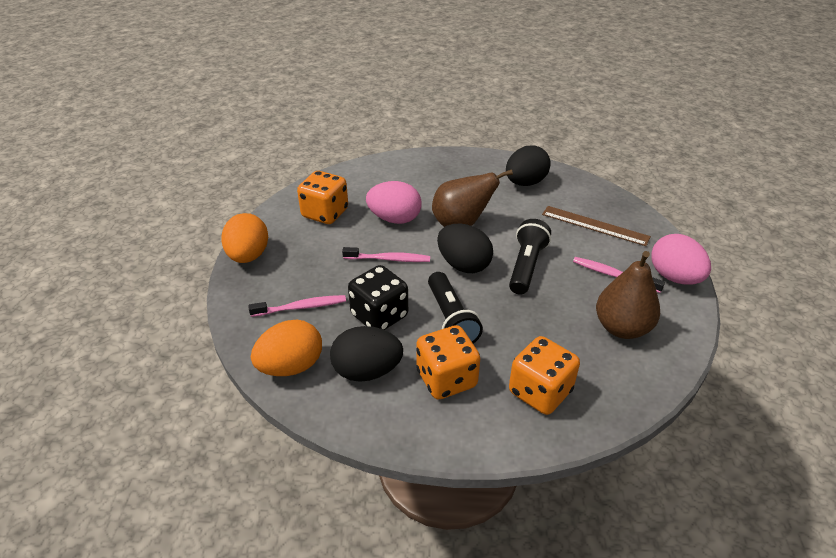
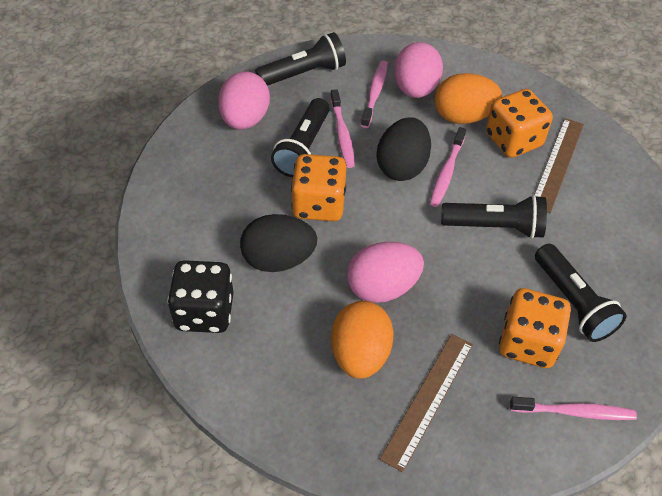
black egg: [330,326,403,382] [437,224,493,273] [506,145,551,186] = 3 -> [240,214,317,272] [376,117,431,181] = 2
black flashlight: [428,272,483,343] [509,219,551,295] = 2 -> [255,32,346,86] [271,98,330,177] [441,195,547,239] [535,244,627,342] = 4
brown pear: [432,169,513,227] [596,251,660,339] = 2 -> none = 0
brown ruler: [542,206,651,246] = 1 -> [380,334,473,472] [534,118,584,213] = 2
pink egg: [366,181,422,224] [651,234,711,285] = 2 -> [218,71,270,130] [347,242,424,303] [394,42,443,98] = 3
pink toothbrush: [249,295,346,317] [342,247,430,262] [573,257,665,293] = 3 -> [330,89,355,168] [361,61,388,128] [430,127,466,207] [510,397,637,420] = 4

